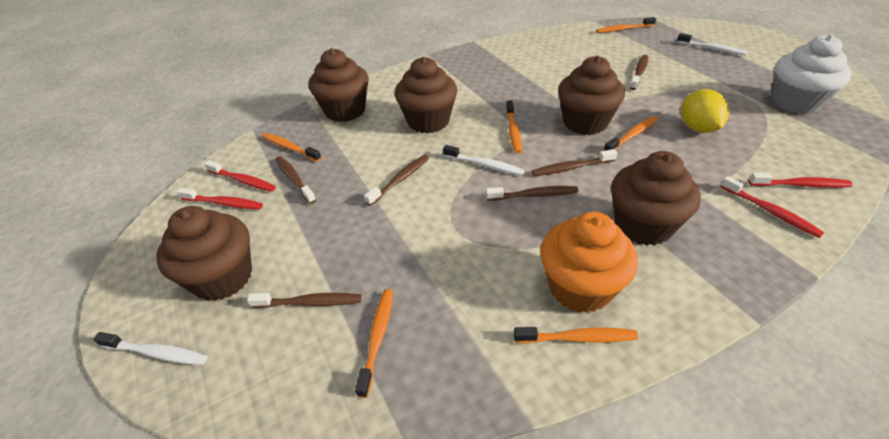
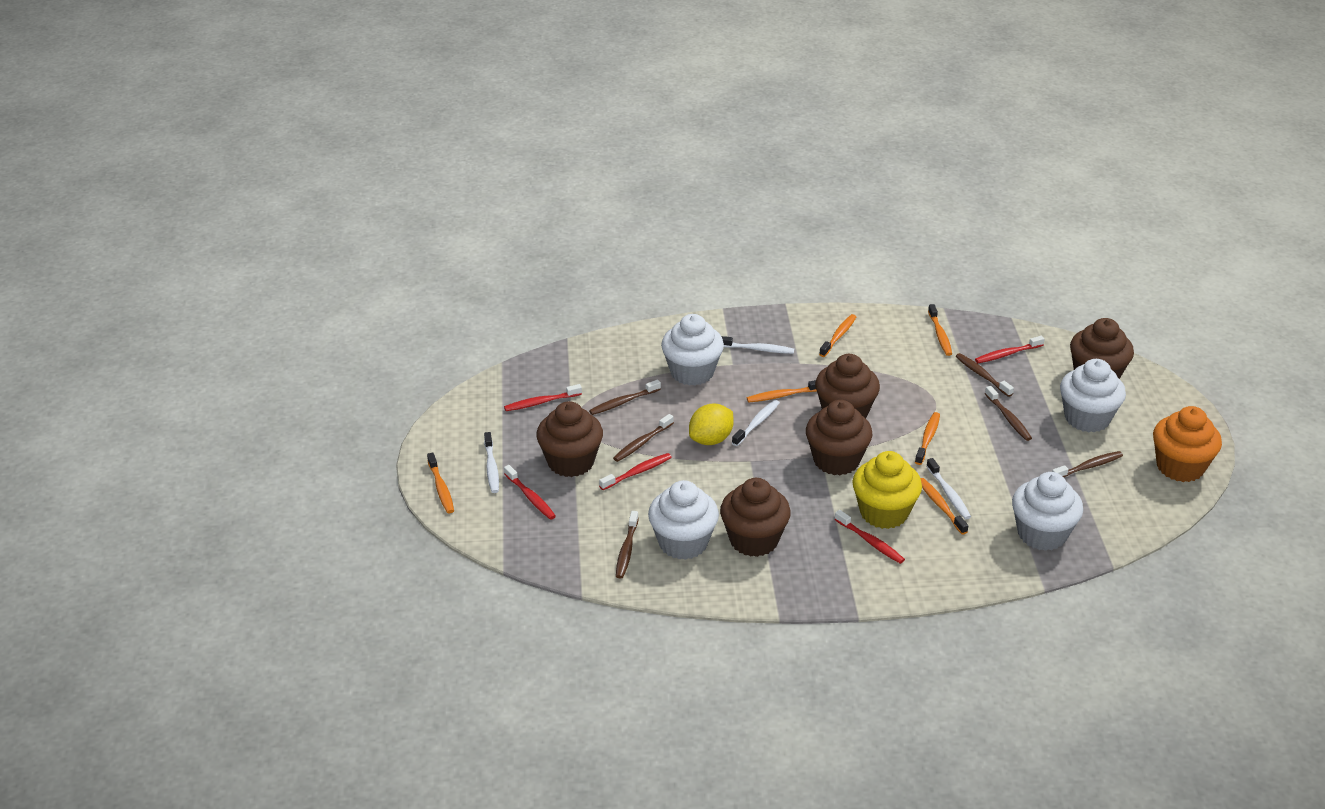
red toothbrush: [177,188,263,209] [204,160,276,192] [720,176,825,238] [749,173,853,188] = 4 -> [504,384,582,411] [504,465,556,520] [599,453,672,490] [835,510,905,564] [975,336,1045,363] = 5
white cupcake: [772,34,852,114] = 1 -> [648,480,719,560] [661,314,724,386] [1012,472,1083,551] [1060,359,1126,432] = 4
white toothbrush: [93,332,207,365] [443,145,525,176] [677,33,747,55] = 3 -> [484,432,499,493] [721,336,794,354] [732,400,780,446] [927,458,971,519] = 4
yellow cupcake: none = 0 -> [852,451,922,529] = 1

